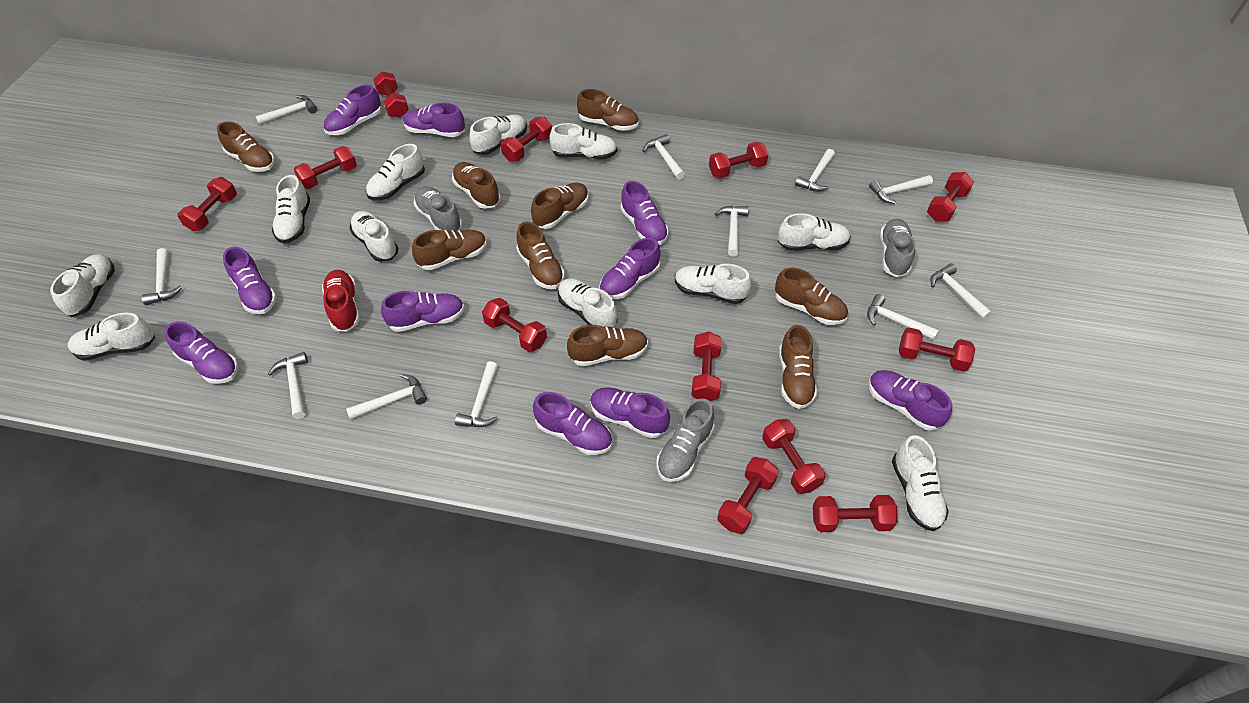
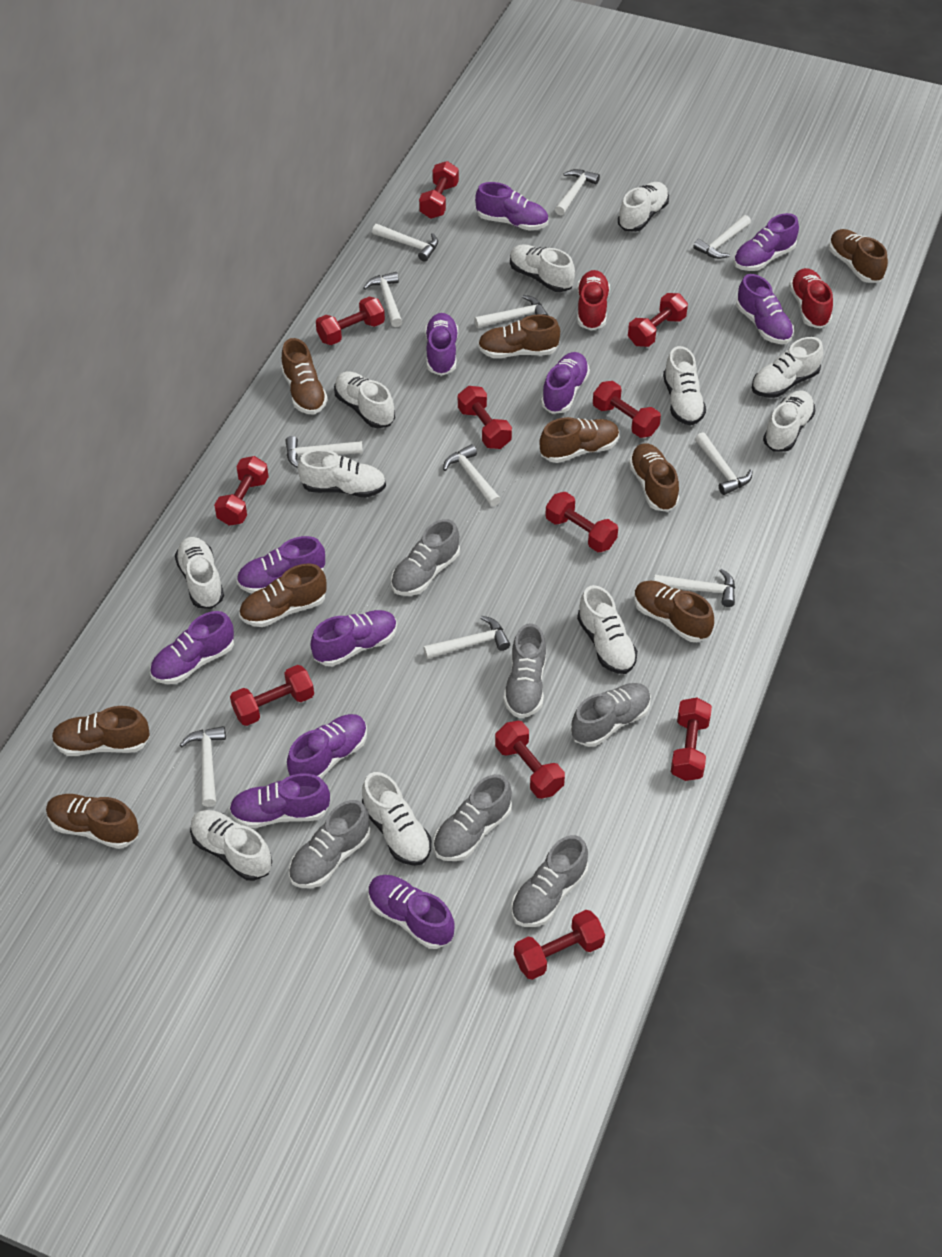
grey shoe: [414,186,462,231] [657,398,715,482] [880,219,916,277] = 3 -> [289,800,371,888] [391,519,460,596] [433,774,512,861] [503,623,546,718] [511,835,588,927] [571,683,651,747] = 6
purple shoe: [164,322,238,384] [223,247,277,314] [324,85,381,135] [381,291,465,332] [403,103,465,137] [533,392,612,455] [590,387,670,438] [599,238,660,299] [620,181,669,245] [869,370,952,431] = 10 -> [150,611,234,684] [229,773,330,828] [236,536,325,593] [287,714,367,778] [310,610,397,666] [368,875,454,949] [425,313,458,376] [475,182,548,231] [541,352,590,414] [734,213,799,271] [736,274,794,344] = 11
red dumbbell: [178,177,237,232] [294,146,357,189] [373,71,409,118] [482,298,547,352] [500,117,552,162] [691,331,722,401] [709,142,768,178] [717,457,779,534] [762,419,826,494] [813,495,898,532] [899,327,975,371] [927,172,974,221] = 12 -> [214,456,269,526] [230,665,314,726] [316,297,385,345] [419,161,459,219] [458,386,512,449] [495,721,565,799] [514,910,605,980] [545,492,618,552] [593,381,661,438] [628,293,688,347] [671,698,712,781] = 11
red shoe: [322,270,360,332] = 1 -> [577,270,610,331] [789,268,833,328] = 2

